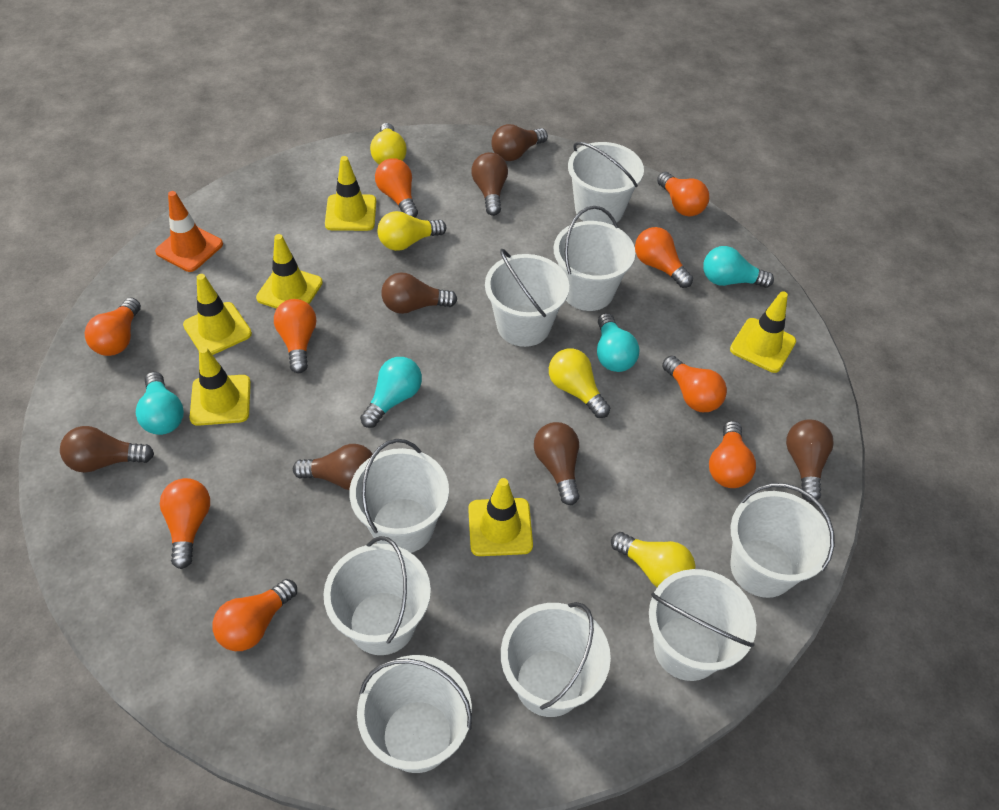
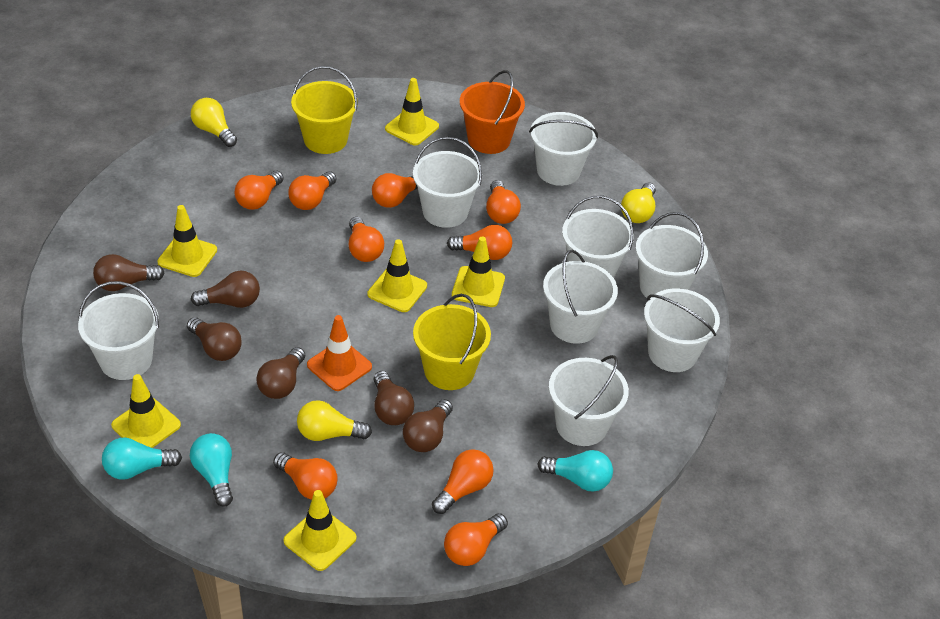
brown light bulb: [60,426,154,473] [293,444,373,490] [381,272,457,314] [471,152,508,216] [492,124,548,161] [534,422,579,505] [786,419,834,502] = 7 -> [93,254,164,291] [187,317,242,361] [191,271,260,308] [256,347,305,399] [373,371,414,425] [403,399,453,452] = 6
orange bucket: none = 0 -> [460,70,525,154] = 1
turquoise light bulb: [136,371,184,435] [360,357,422,428] [597,313,639,372] [703,246,774,288] = 4 -> [102,437,182,480] [190,433,233,507] [537,450,613,492] = 3
white bucket: [323,536,431,655] [349,439,449,553] [357,655,472,773] [485,249,569,347] [501,602,611,717] [554,206,635,311] [568,142,644,225] [649,569,756,681] [731,483,834,598] = 9 -> [78,281,159,380] [413,137,482,228] [529,112,598,186] [543,249,618,344] [549,355,629,446] [562,196,634,278] [636,212,708,298] [644,288,720,372] = 8
yellow bucket: none = 0 -> [291,66,358,154] [413,294,491,390] = 2
yellow light bulb: [370,123,407,165] [377,211,446,251] [549,349,610,418] [611,532,695,587] = 4 -> [191,98,237,147] [297,400,372,441] [621,183,656,223] = 3

